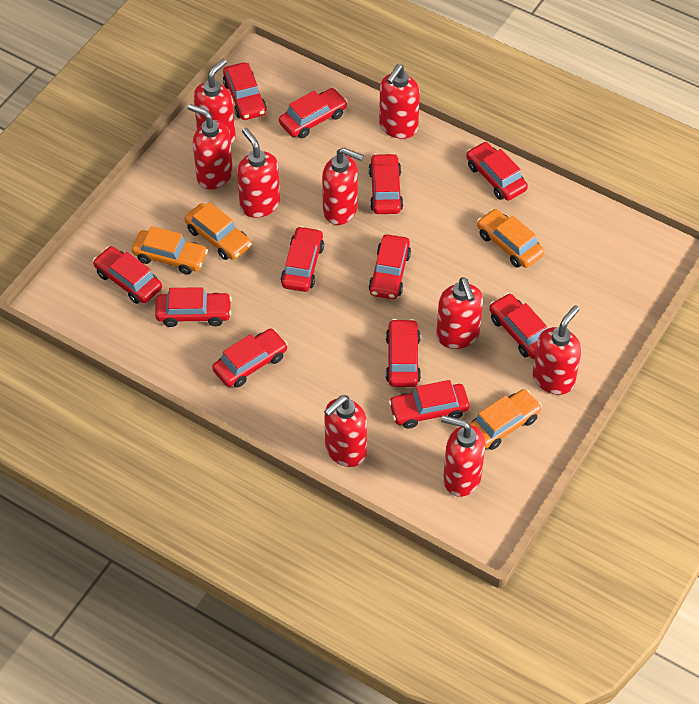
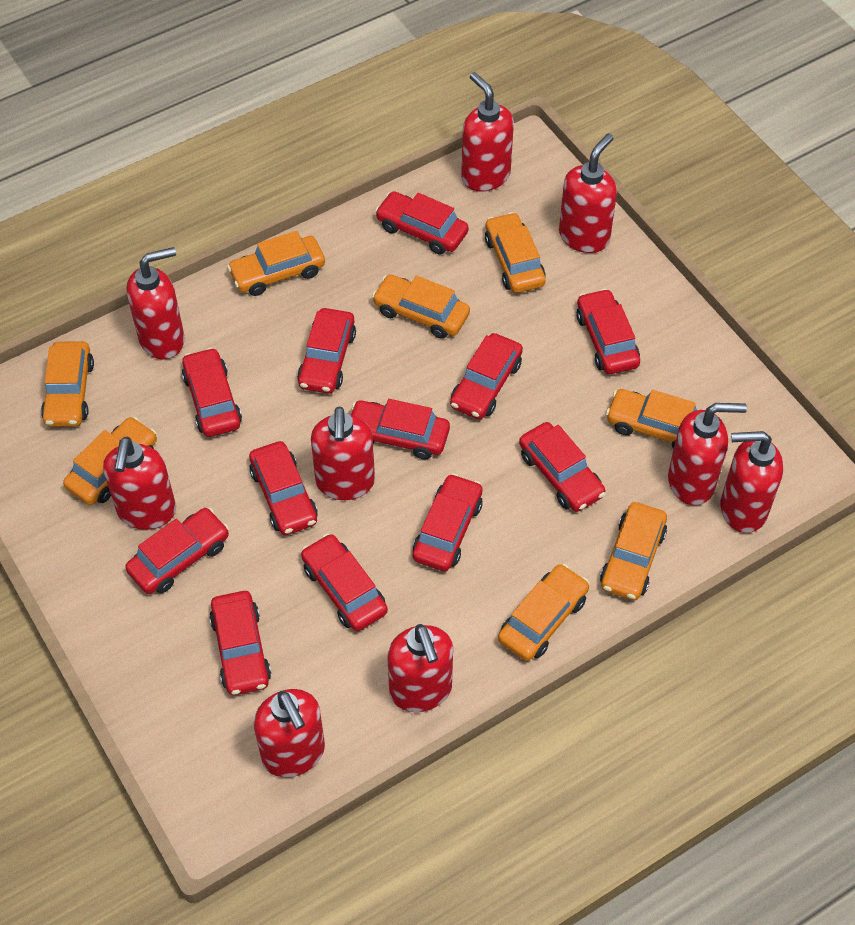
orange car: [132,226,208,275] [184,202,252,260] [470,389,542,450] [477,209,544,268] = 4 -> [41,341,94,427] [63,417,157,505] [227,231,325,296] [372,274,470,339] [485,212,546,293] [498,564,589,661] [600,502,667,600] [606,389,697,449] = 8

